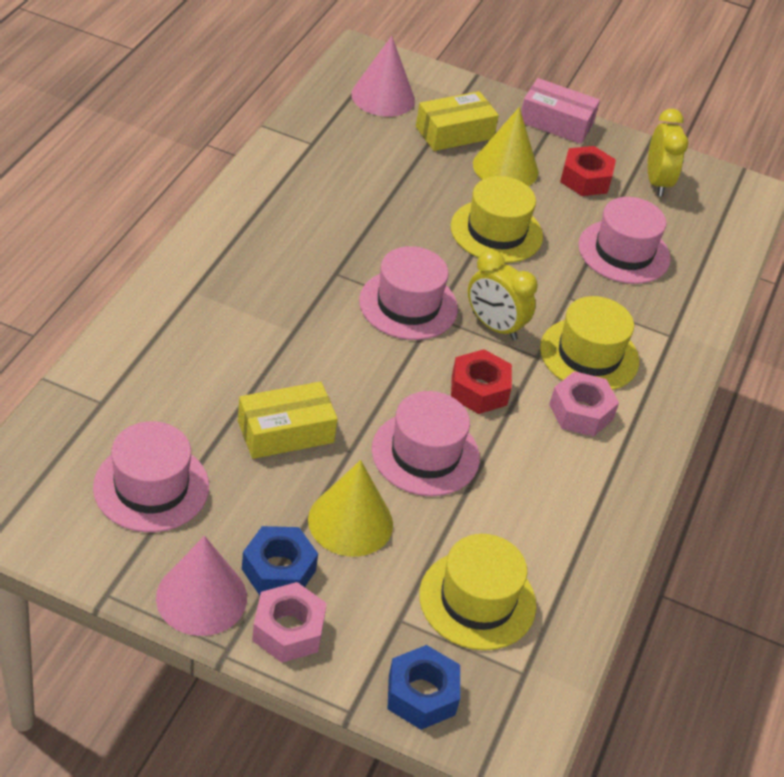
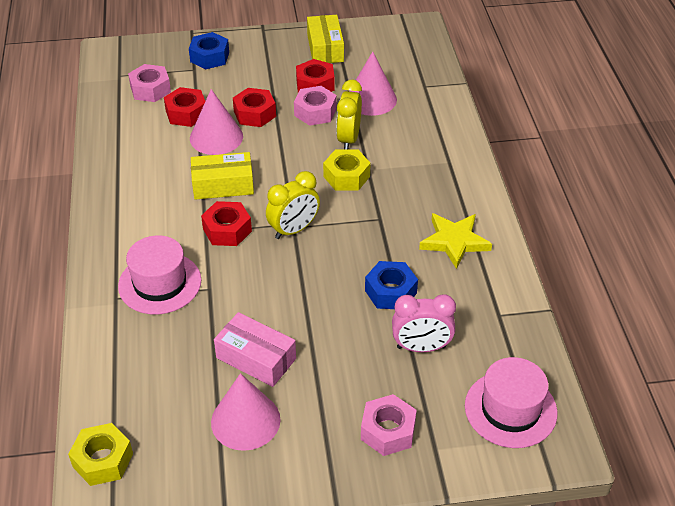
pink clock: none = 0 -> [392,294,456,352] = 1
pink cone: [156,536,247,636] [351,36,415,117] = 2 -> [190,89,243,155] [211,373,281,451] [349,52,397,116] = 3
pink hat: [93,421,209,532] [359,246,458,340] [372,391,480,496] [578,197,671,284] = 4 -> [118,235,201,314] [465,357,558,448] = 2
pink nut: [252,582,327,663] [549,371,619,436] = 2 -> [128,64,171,102] [294,86,337,126] [361,394,417,456] = 3
red nut: [451,349,512,414] [560,146,616,196] = 2 -> [164,87,205,127] [201,201,252,246] [233,88,276,127] [296,59,335,92] = 4
yellow cone: [308,460,393,557] [473,107,538,186] = 2 -> none = 0
yellow hat: [419,534,536,650] [451,176,543,263] [540,296,639,390] = 3 -> none = 0
yellow nut: none = 0 -> [68,423,133,486] [323,150,371,190] = 2
yellow star: none = 0 -> [419,213,492,269] = 1

